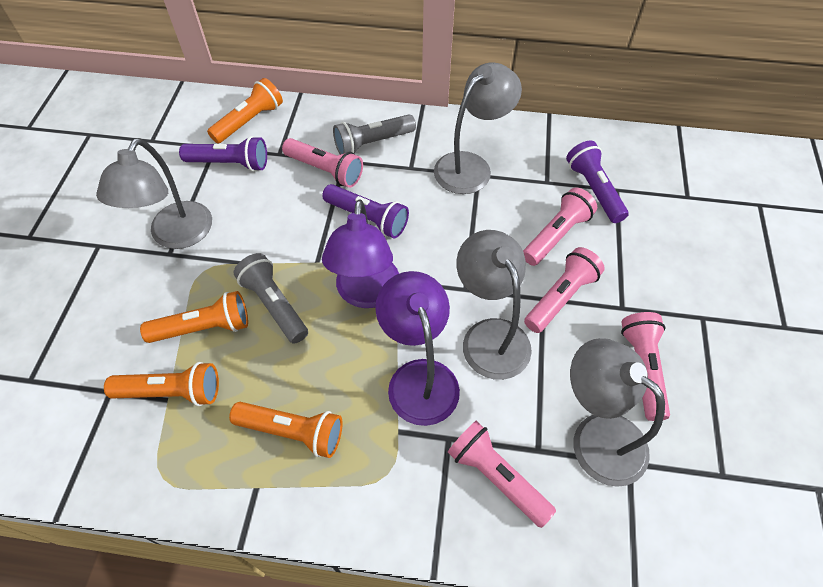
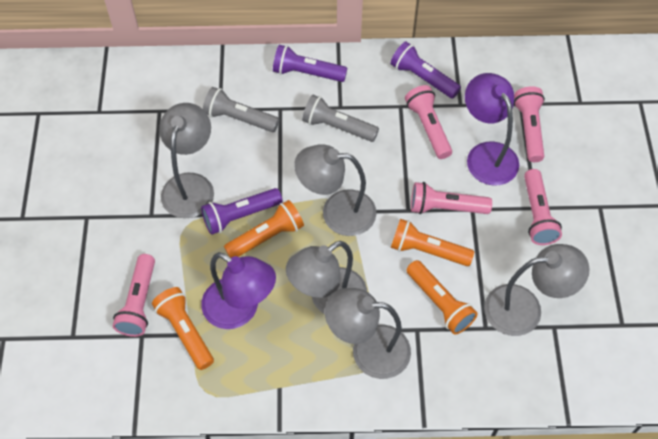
grey lamp: [96,138,212,249] [434,62,522,194] [456,230,532,380] [570,338,665,487] = 4 -> [159,103,214,218] [286,241,367,314] [294,144,376,236] [325,288,411,379] [484,244,590,336] = 5

